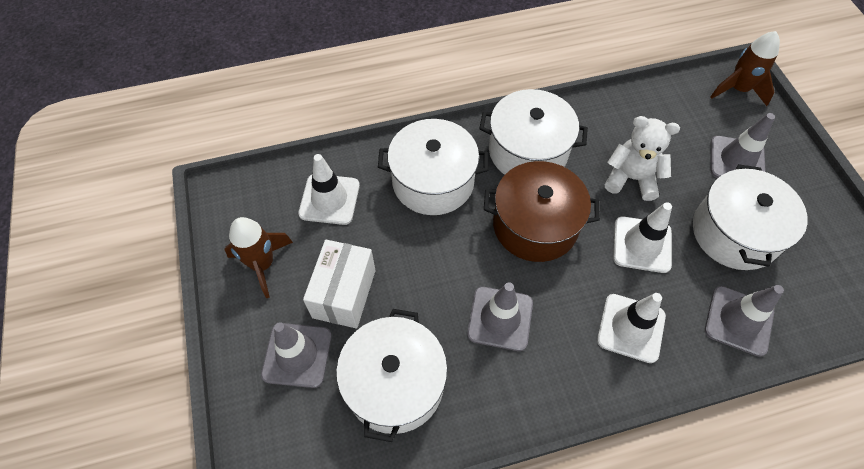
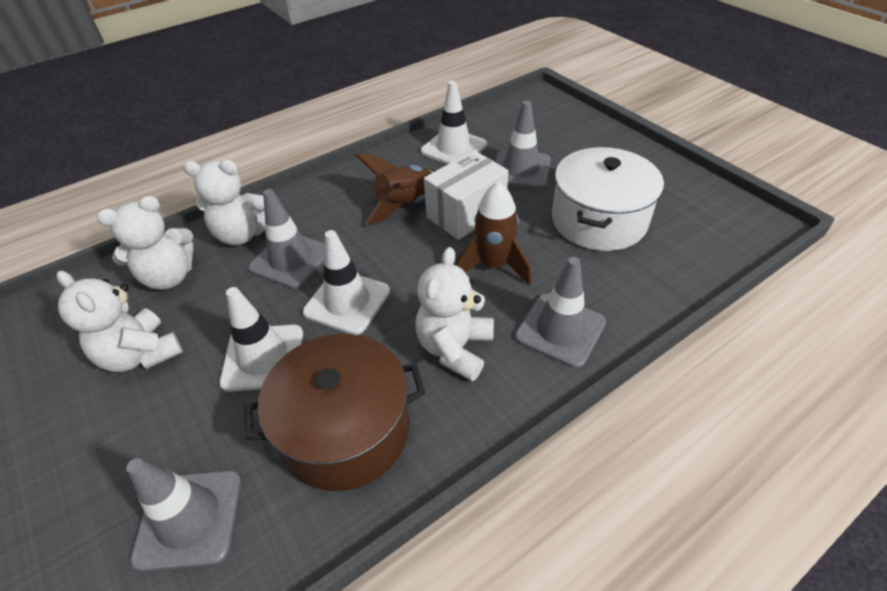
white pot: [336,309,448,442] [378,119,488,215] [479,89,588,175] [693,164,808,270] = 4 -> [552,147,664,251] = 1
white teddy bear: [605,116,680,201] = 1 -> [57,271,183,372] [97,196,193,290] [183,160,265,245] [415,247,494,381] = 4

